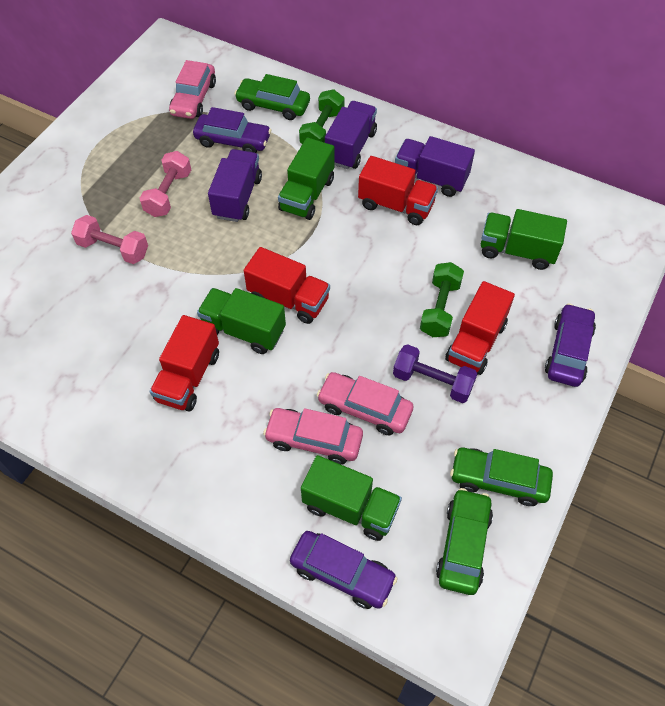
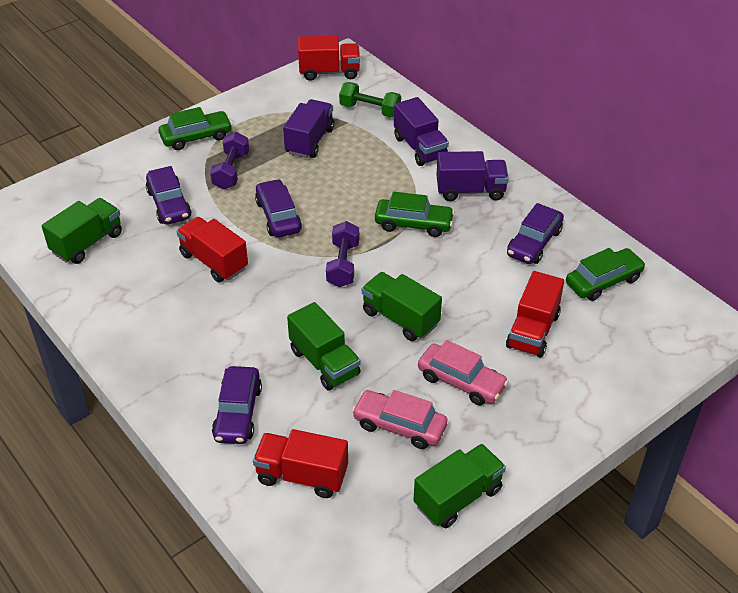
green dumbbell: [299,89,345,144] [420,262,464,337] = 2 -> [339,82,401,117] = 1
pink car: [169,60,216,119] [263,408,363,464] [317,372,413,436] = 3 -> [352,390,448,449] [418,340,509,406] = 2
pink dumbbell: [71,215,148,264] [140,151,191,217] = 2 -> none = 0
purple car: [193,107,271,153] [290,531,398,609] [545,303,596,387] = 3 -> [146,166,191,225] [212,366,262,444] [255,179,302,237] [507,203,564,264] = 4
purple dumbbell: [393,344,477,403] = 1 -> [210,132,249,190] [326,221,359,287] = 2

